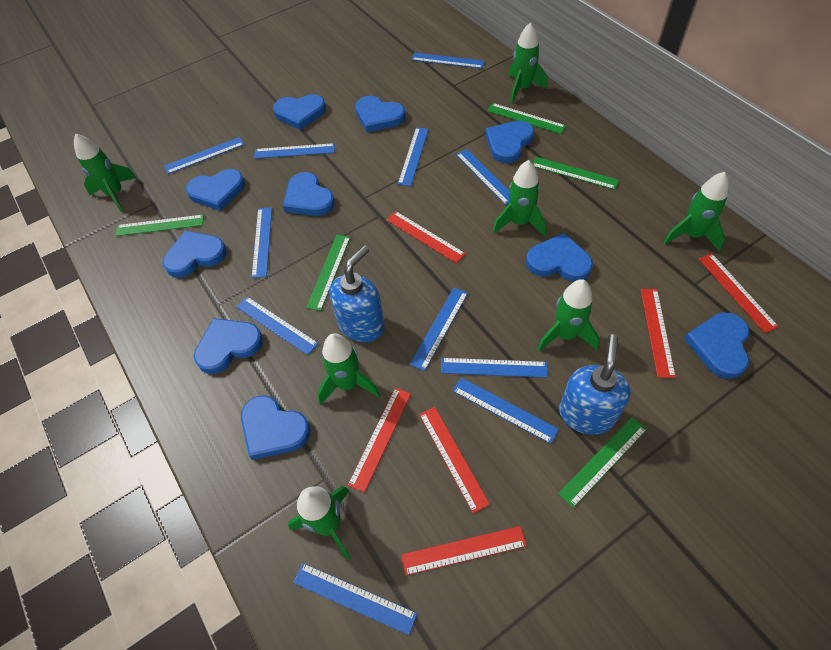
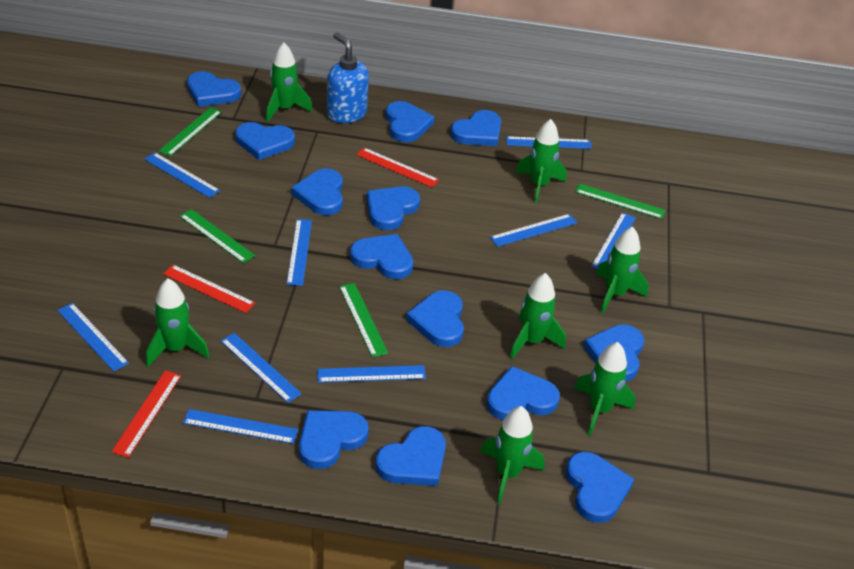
blue heart: [163,230,227,278] [186,169,245,211] [194,318,263,374] [241,395,310,460] [273,94,326,130] [283,172,335,216] [355,96,406,132] [486,121,534,163] [526,233,593,282] [684,312,750,379] = 10 -> [187,71,241,107] [235,122,295,160] [291,168,343,215] [299,410,369,469] [350,234,413,279] [366,186,420,230] [375,426,446,486] [386,101,435,142] [406,290,464,347] [450,110,501,146] [487,366,560,420] [566,452,634,523] [583,324,644,381] = 13
blue ruler: [164,137,244,174] [237,296,319,355] [251,207,272,278] [254,143,335,159] [293,563,417,635] [398,127,429,186] [410,288,468,371] [411,53,485,69] [441,358,548,378] [453,378,559,444] [456,149,510,205] = 11 -> [57,303,129,372] [144,153,220,198] [183,409,298,444] [221,333,302,403] [287,219,312,286] [317,365,426,383] [490,214,577,247] [506,136,592,149] [591,212,636,269] = 9
blue soap dispenser: [329,245,385,342] [559,334,631,435] = 2 -> [327,32,369,123] = 1
green ruler: [115,214,204,236] [306,235,350,311] [487,103,566,134] [533,157,619,190] [558,417,647,508] = 5 -> [158,107,222,156] [179,209,255,263] [339,283,388,357] [575,184,666,219] = 4
red ruler: [348,388,411,493] [387,211,466,263] [401,526,527,576] [419,407,490,513] [641,289,676,378] [699,253,779,333] = 6 -> [112,370,181,458] [163,265,255,313] [356,148,439,188] = 3

